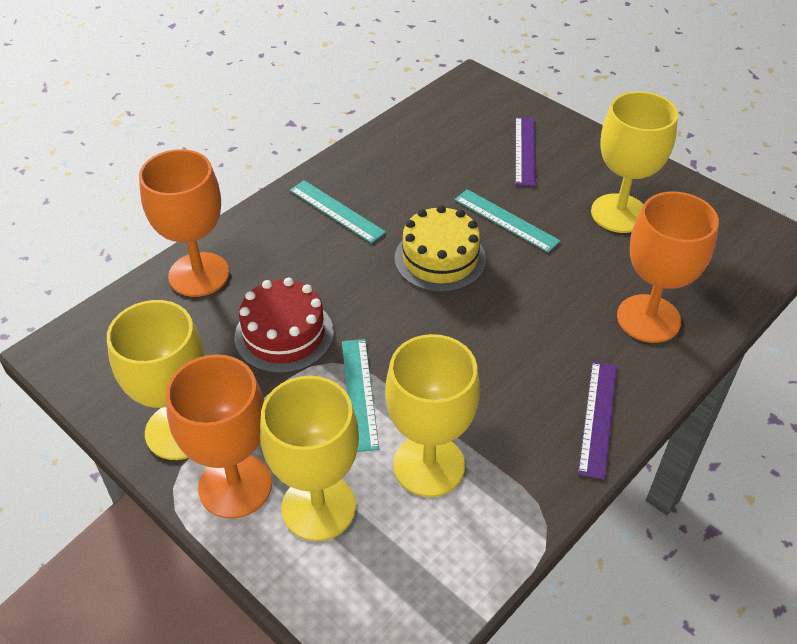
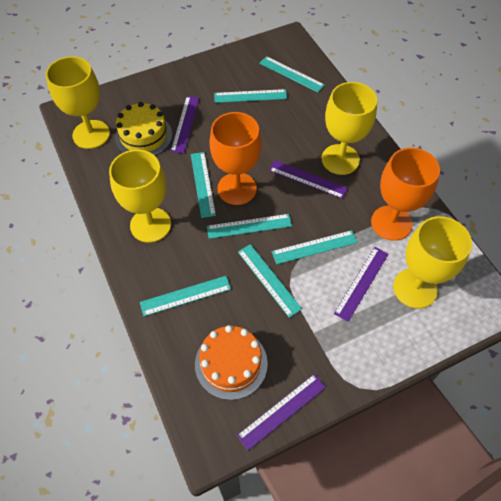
orange cake: none = 0 -> [195,325,268,400] = 1
orange goblet: [139,149,229,297] [166,355,272,519] [617,192,719,343] = 3 -> [209,112,261,205] [371,148,440,241] = 2
purple ruler: [515,117,536,186] [578,361,617,480] = 2 -> [171,96,199,153] [237,374,326,451] [269,160,348,199] [334,247,389,322] = 4
red cake: [235,278,334,374] = 1 -> none = 0
turquoise ruler: [290,180,386,243] [342,339,379,452] [454,189,560,252] = 3 -> [140,276,231,316] [191,152,216,218] [207,214,292,239] [214,89,287,103] [238,244,302,318] [259,56,325,92] [272,230,358,264] = 7

